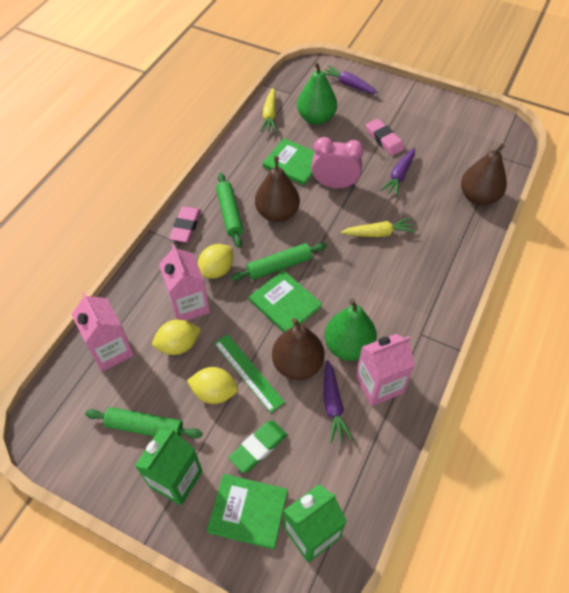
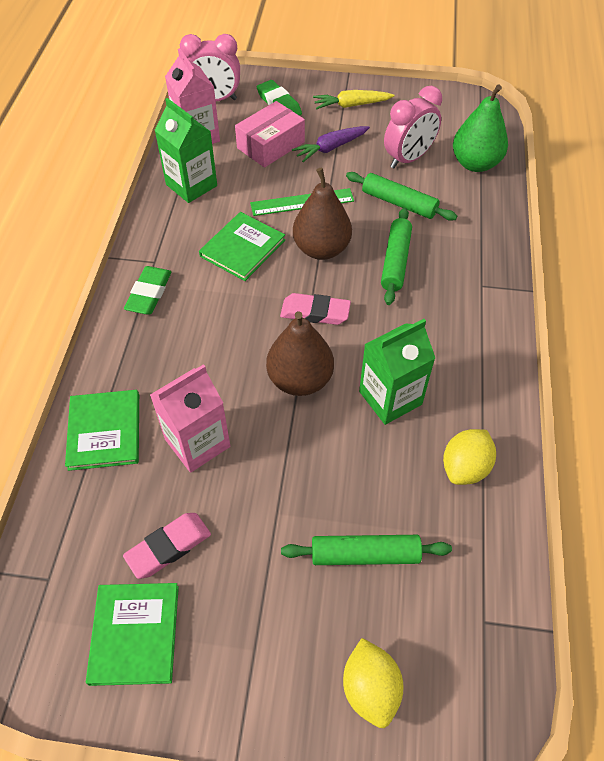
brown pear: [255,156,300,222] [272,318,325,380] [461,144,507,205] = 3 -> [266,311,334,396] [293,168,352,260] = 2
green eraser: [229,420,287,473] = 1 -> [124,266,171,314] [257,80,302,116] = 2
green pear: [297,62,337,125] [325,299,377,361] = 2 -> [453,85,508,172] = 1
pink box: none = 0 -> [235,101,305,168] = 1
pink carton: [71,292,134,371] [159,244,210,321] [356,334,415,406] = 3 -> [150,364,230,473] [165,48,220,144] = 2
pink clock: [311,137,364,188] = 1 -> [180,34,240,101] [384,86,442,168] = 2
purple carrot: [324,360,353,443] [325,65,378,94] [380,148,415,197] = 3 -> [292,126,370,162] = 1
yellow carrot: [260,88,277,133] [341,218,416,237] = 2 -> [313,90,395,109] = 1
yellow lemon: [152,320,201,355] [187,367,238,404] [198,244,233,279] = 3 -> [343,638,404,728] [443,429,496,485] = 2

